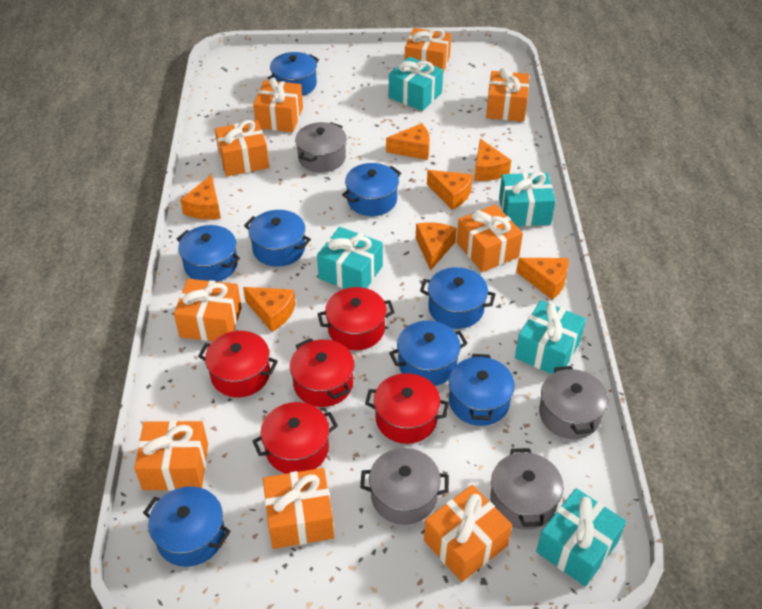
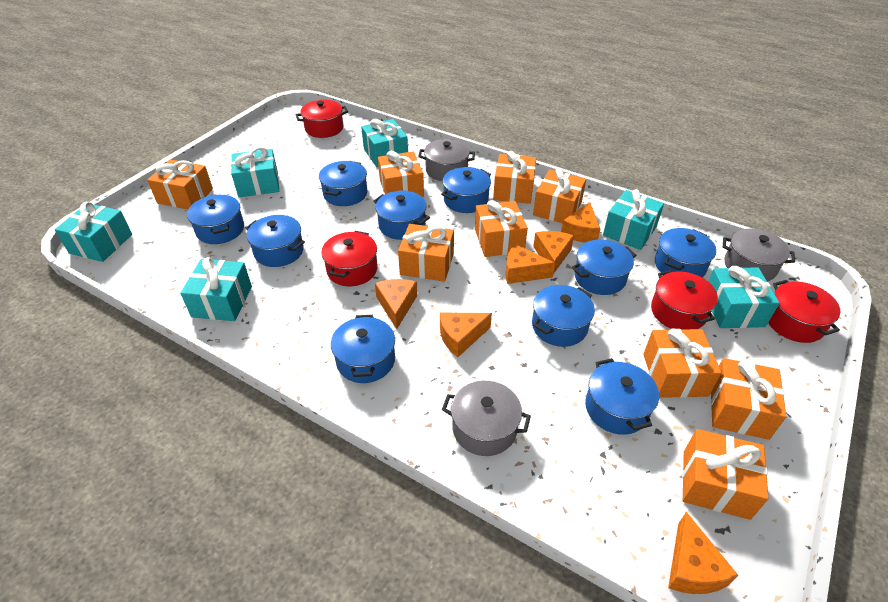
blue pot: [143,486,231,567] [177,225,240,282] [244,210,311,267] [268,52,319,96] [342,163,401,216] [389,321,468,386] [420,267,496,329] [449,354,515,426] = 8 -> [187,194,244,244] [246,215,305,267] [319,161,368,206] [331,315,395,383] [374,190,430,240] [441,167,491,213] [532,285,595,347] [572,239,636,295] [585,358,659,435] [655,228,716,277] = 10
grey pot: [295,122,347,172] [360,448,449,525] [490,448,563,530] [539,366,608,439] = 4 -> [418,139,475,181] [442,381,531,456] [723,229,795,282] = 3
orange cheese: [180,175,221,219] [243,287,296,332] [386,123,430,160] [416,222,457,271] [427,170,473,210] [474,139,511,181] [516,258,569,300] = 7 -> [375,279,417,329] [440,312,492,357] [506,244,555,284] [533,231,574,274] [561,202,600,243] [668,512,738,594] = 6
red pot: [198,331,278,397] [253,402,338,474] [290,338,355,407] [317,287,395,350] [365,373,449,444] = 5 -> [296,100,348,138] [321,231,378,286] [651,270,718,330] [768,280,841,343] = 4
turquoise gift: [317,227,383,289] [389,57,443,111] [499,172,556,226] [515,300,586,374] [536,488,626,587] = 5 -> [55,202,132,262] [180,257,252,321] [231,147,279,197] [361,119,408,167] [603,189,664,250] [708,266,780,328] = 6

